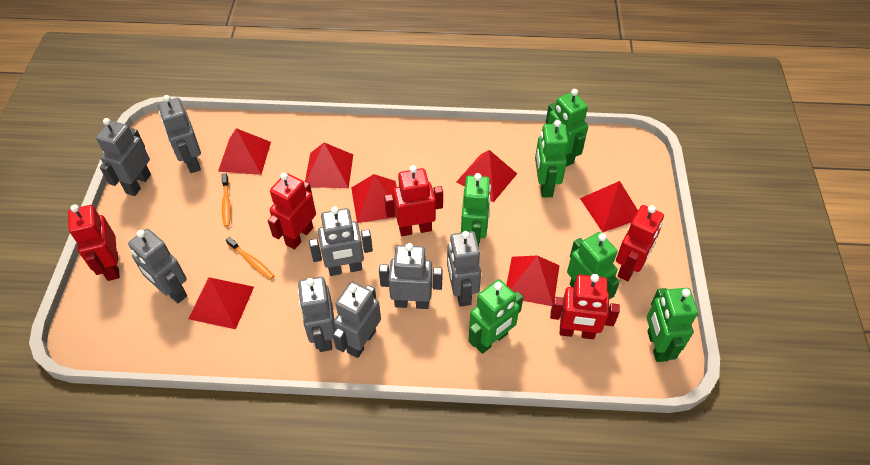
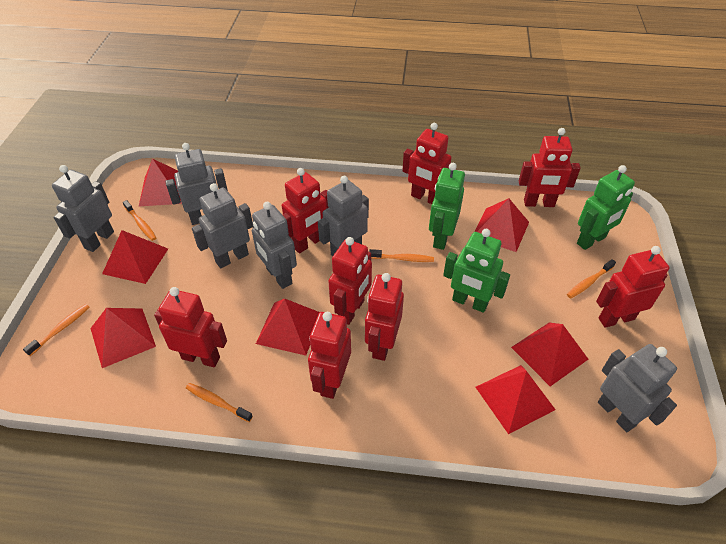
green robot: [461,173,491,247] [468,279,523,354] [535,120,568,197] [546,89,588,167] [567,232,620,300] [647,288,698,362] = 6 -> [429,163,465,250] [443,229,510,313] [577,165,635,250] = 3
grey robot: [96,118,151,196] [128,229,187,303] [158,95,201,173] [298,277,335,352] [309,206,373,276] [333,282,381,358] [379,243,443,309] [447,231,481,307] = 8 -> [52,165,114,252] [165,143,228,225] [192,183,253,268] [252,202,297,289] [318,176,369,257] [598,344,677,432] = 6
orange toothbrush: [222,174,231,227] [226,237,274,280] = 2 -> [23,304,89,356] [123,200,156,241] [186,383,253,422] [369,249,434,262] [567,259,616,298] = 5
red robot: [68,204,120,281] [268,173,316,250] [384,165,443,236] [550,274,620,339] [616,205,664,281] = 5 -> [154,287,227,367] [282,168,329,253] [308,312,351,399] [329,237,372,325] [365,273,404,361] [402,123,456,204] [519,128,581,207] [596,246,670,328] = 8

